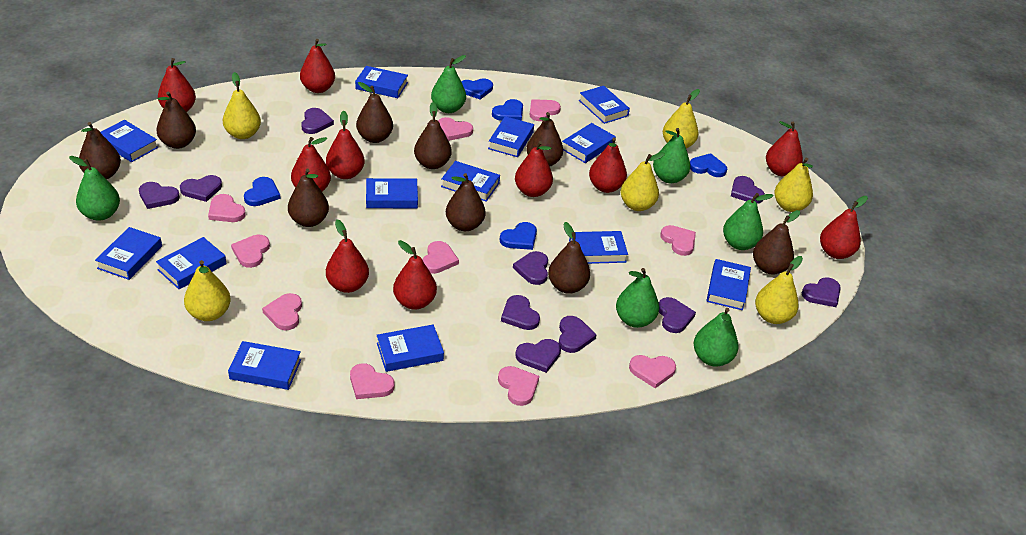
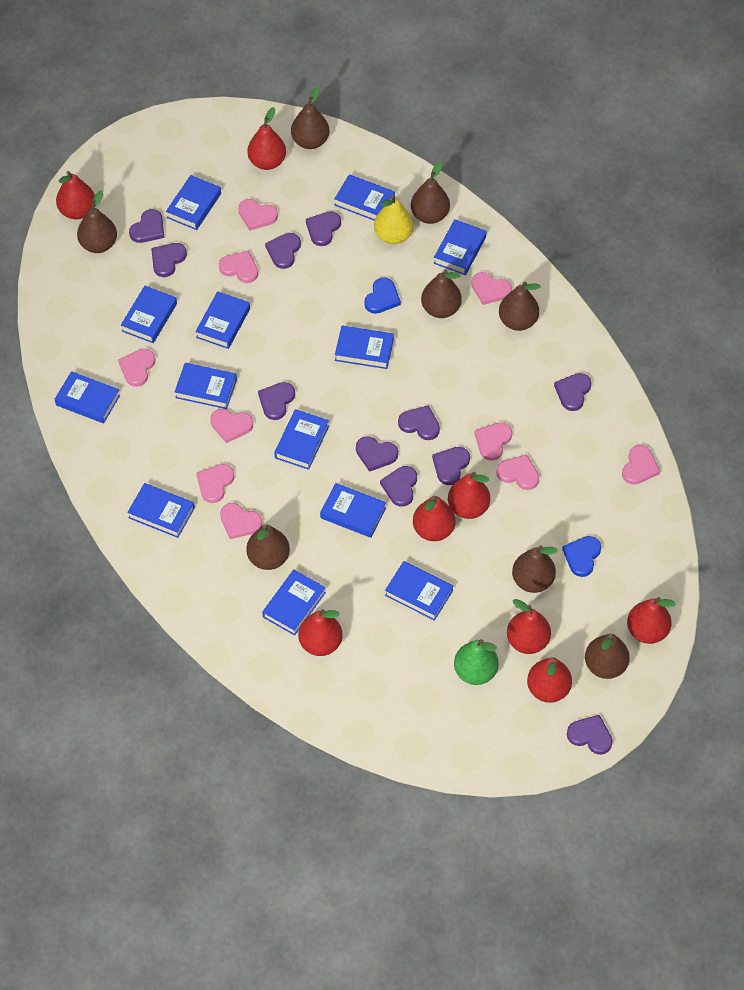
blue heart: [244,177,281,206] [461,78,493,99] [492,99,523,121] [500,222,537,250] [690,153,727,177] = 5 -> [364,277,401,314] [562,536,601,577] = 2
brown pear: [79,122,121,179] [157,92,196,149] [288,169,329,227] [356,82,393,143] [414,102,452,169] [446,173,485,231] [526,112,563,167] [548,222,590,294] [753,210,800,274] = 9 -> [77,190,117,253] [246,524,290,570] [291,87,330,149] [411,162,450,224] [421,269,462,318] [499,282,541,331] [512,545,558,593] [585,634,630,679] = 8
green pear: [69,156,120,221] [431,55,466,113] [616,268,659,328] [653,128,690,183] [693,308,739,367] [723,193,774,250] = 6 -> [454,639,499,685] = 1
purple heart: [139,182,180,209] [180,175,222,202] [301,108,334,134] [501,295,540,330] [513,251,548,285] [515,339,561,373] [559,316,597,353] [659,297,696,333] [731,176,765,204] [802,277,841,307] = 10 -> [129,209,164,243] [151,243,187,277] [258,382,295,420] [265,233,301,269] [306,211,341,246] [356,436,398,472] [380,466,417,507] [398,405,440,440] [432,447,470,485] [554,373,592,411] [567,715,613,755] = 11
red pear: [158,58,196,112] [291,137,331,191] [300,39,335,93] [326,111,365,179] [326,220,369,293] [393,240,437,310] [515,141,553,197] [589,137,627,193] [766,121,803,177] [820,196,868,259] = 10 -> [56,171,95,219] [247,107,286,170] [298,609,343,656] [413,495,456,541] [448,472,490,519] [507,599,551,654] [527,657,572,703] [627,597,676,644] = 8
yellow pear: [184,260,231,321] [223,72,261,139] [621,152,665,211] [663,89,700,149] [755,256,803,324] [774,158,813,212] = 6 -> [374,196,414,244] = 1

